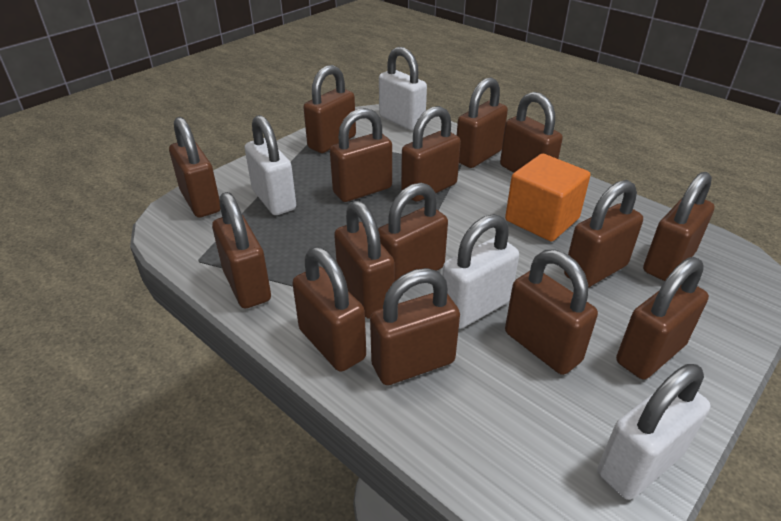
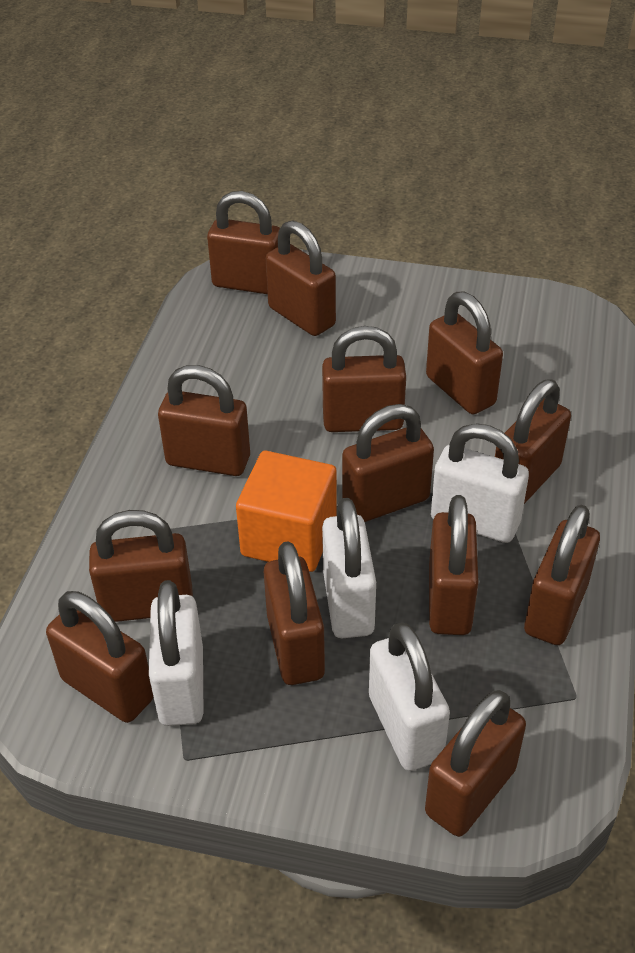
brown padlock: [169,117,221,218] [212,192,271,308] [292,247,366,372] [303,65,356,153] [330,108,392,202] [334,201,395,319] [370,268,460,385] [378,183,448,281] [401,106,461,202] [457,77,508,168] [500,92,563,173] [505,250,598,375] [564,180,643,288] [616,257,709,379] [643,172,715,281] = 15 -> [46,591,153,723] [89,510,193,622] [158,365,250,476] [207,191,280,294] [264,541,325,685] [266,220,336,336] [322,326,406,432] [342,404,434,522] [425,690,526,837] [426,291,503,414] [429,495,479,635] [495,379,571,504] [524,505,600,645] = 13

